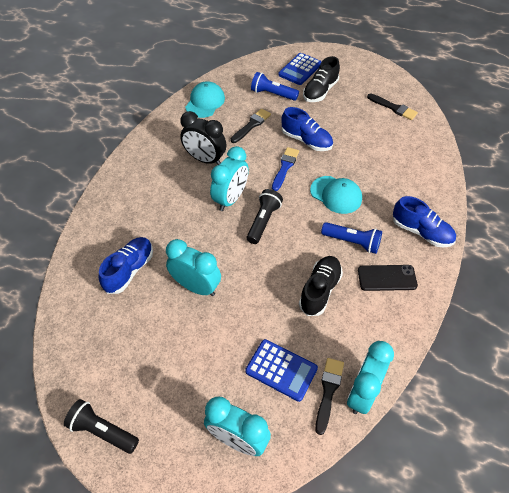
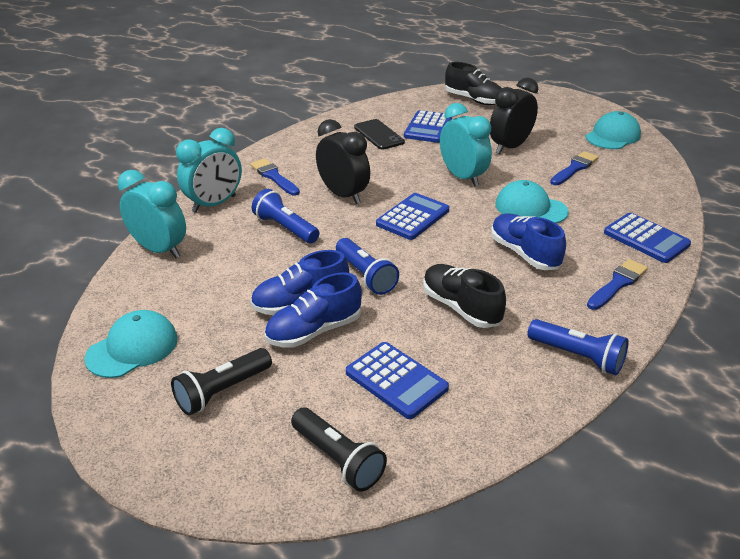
black brush: [231,109,271,143] [315,358,344,435] [367,94,418,120] = 3 -> none = 0
black clock: [180,111,226,165] = 1 -> [316,119,370,204] [490,78,538,154] = 2
blue brush: [272,147,299,191] = 1 -> [250,158,300,196] [550,151,599,185] [587,259,648,310] = 3
blue calculator: [245,339,318,402] [278,53,321,85] = 2 -> [346,342,449,419] [376,193,449,240] [404,110,452,143] [604,213,691,263] = 4
blue flashlight: [251,72,299,101] [321,222,382,254] = 2 -> [252,189,319,244] [336,238,399,295] [528,319,629,375] = 3
turquoise cap: [185,81,225,118] [310,176,362,214] = 2 -> [84,310,178,378] [496,180,569,223] [586,111,641,149] = 3
turquoise clock: [166,239,221,296] [204,397,271,456] [210,146,249,211] [347,341,394,414] = 4 -> [118,170,186,258] [176,128,242,213] [440,103,492,187] = 3

